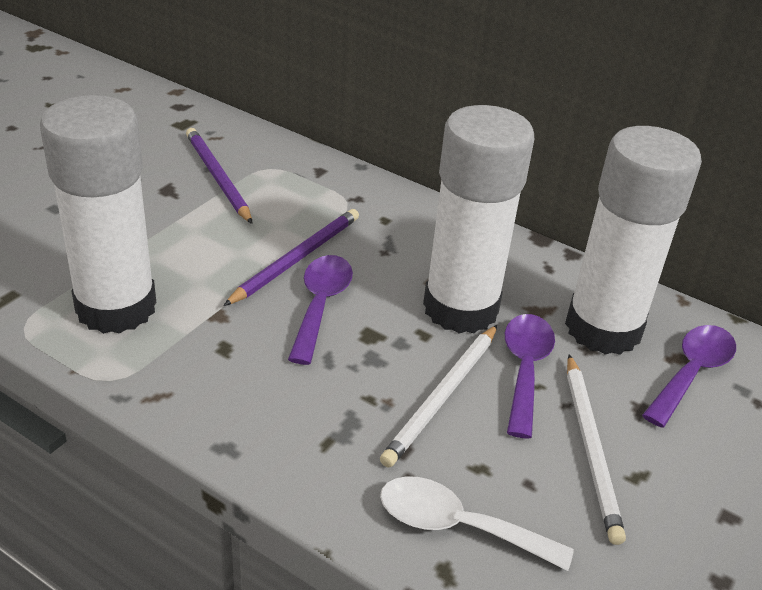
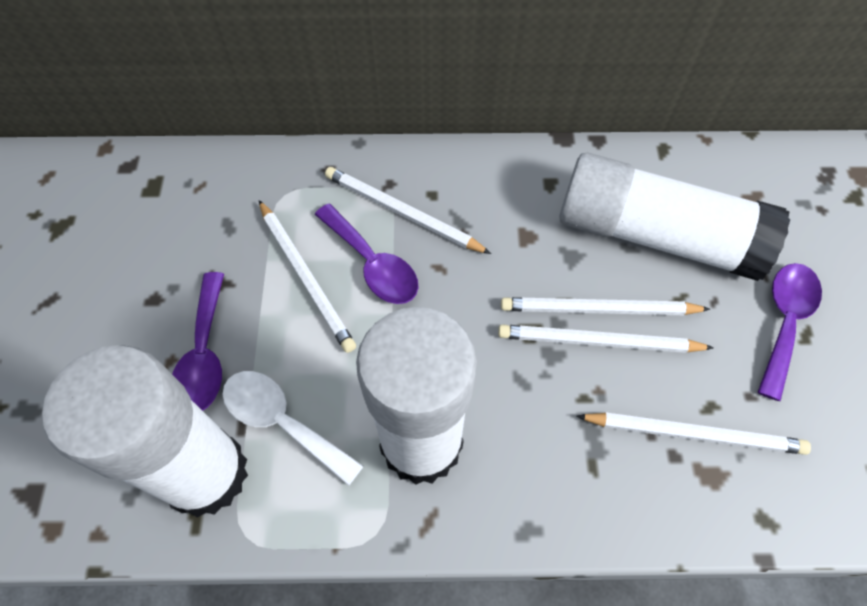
purple pencil: [186,128,253,224] [223,209,359,306] = 2 -> none = 0
white pencil: [380,325,497,468] [567,354,626,545] = 2 -> [259,200,356,353] [325,167,491,254] [498,324,714,353] [501,297,710,315] [577,413,811,455] = 5

